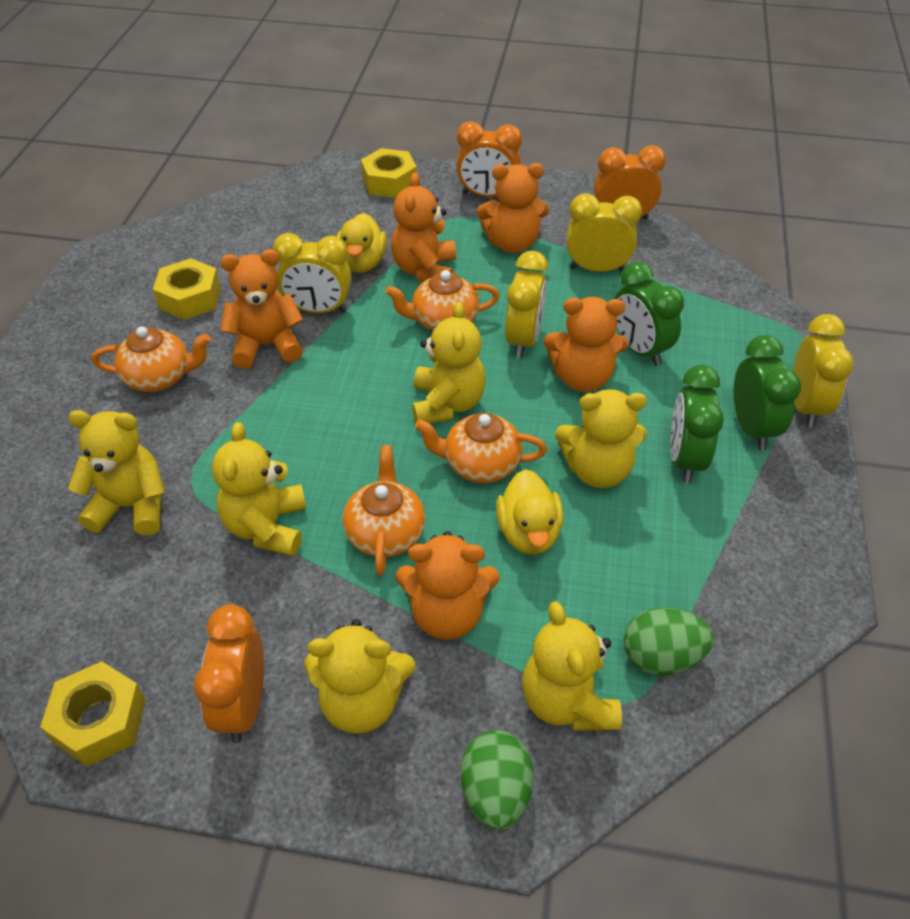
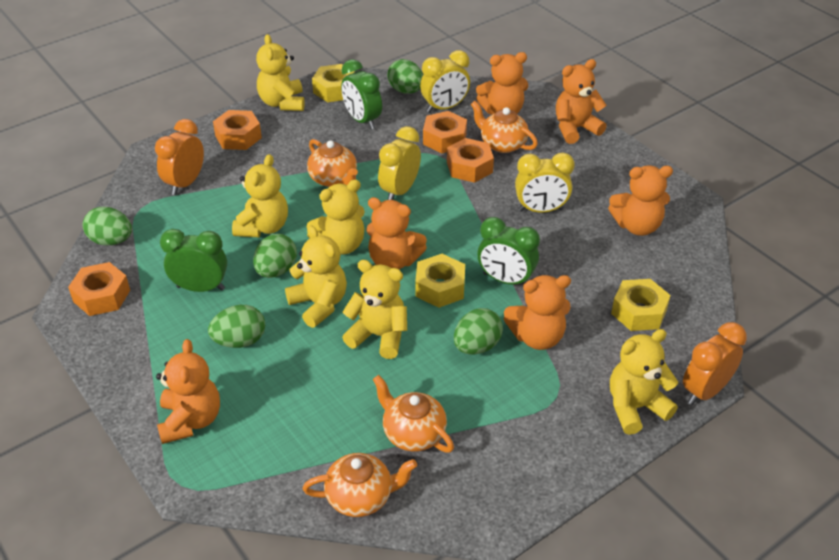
green egg: [461,730,534,830] [624,607,714,676] = 2 -> [83,207,132,245] [208,305,265,348] [253,234,297,278] [387,59,423,94] [454,308,503,355] = 5
orange clock: [194,604,264,743] [456,121,522,197] [594,145,666,219] = 3 -> [155,119,204,195] [683,322,747,405] = 2
orange nut: none = 0 -> [68,262,130,316] [213,110,262,150] [423,111,467,154] [447,138,494,183] = 4
orange teddy bear: [220,249,303,369] [391,172,456,282] [396,531,499,640] [477,163,549,253] [544,297,628,392] = 5 -> [156,339,220,444] [366,197,427,269] [476,52,529,115] [504,275,571,350] [556,59,607,144] [608,165,673,236] = 6
yellow clock: [273,233,352,313] [505,251,548,358] [567,193,642,272] [793,314,854,428] = 4 -> [378,126,421,200] [420,50,470,113] [515,153,575,213] = 3
yellow duck: [337,213,387,273] [496,469,564,555] = 2 -> none = 0

